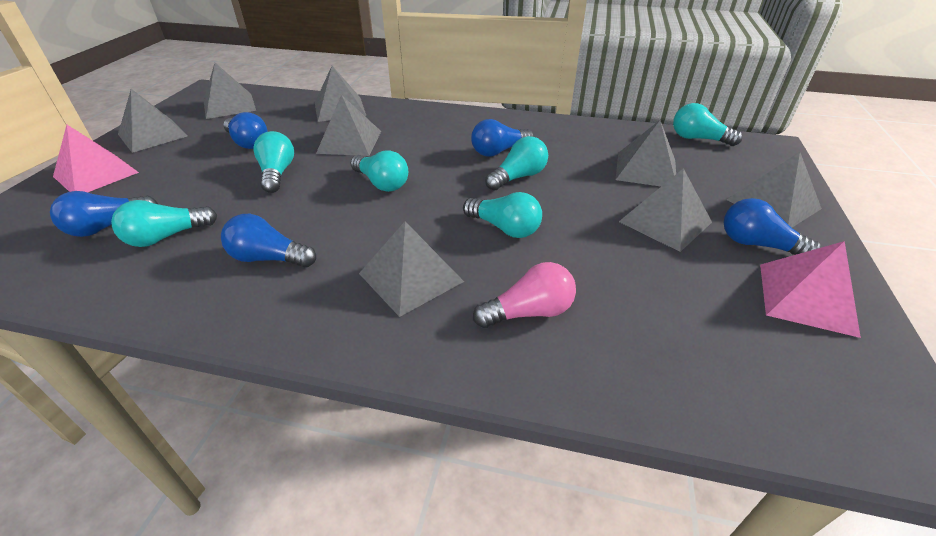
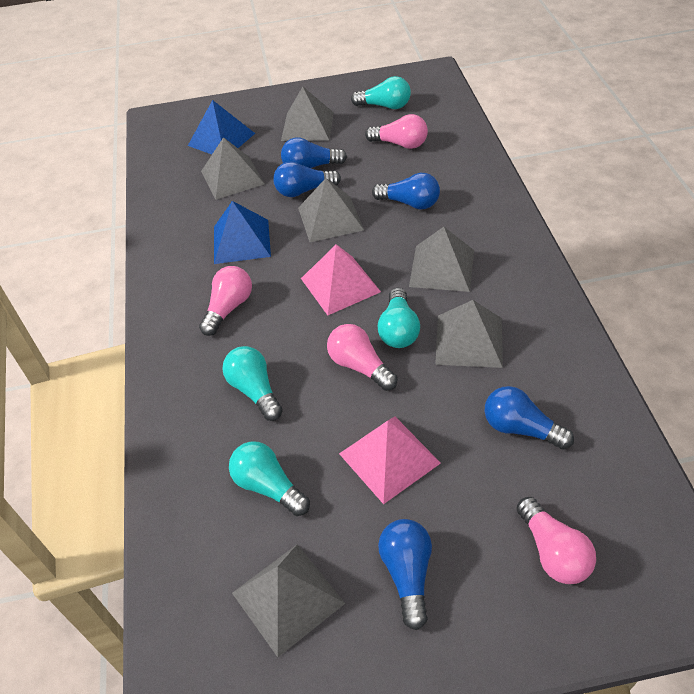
blue pyramid: none = 0 -> [188,100,255,154] [214,201,271,264] = 2
grey pyramid: [118,89,187,153] [204,63,256,119] [315,66,366,122] [316,95,381,156] [359,221,464,317] [616,120,676,187] [619,168,712,252] [727,152,822,227] = 8 -> [201,137,265,200] [232,544,345,657] [281,87,334,141] [298,178,364,242] [409,227,474,292] [435,300,503,368] = 6
pink light bulb: [473,262,576,328] = 1 -> [199,266,252,336] [327,324,398,391] [365,114,428,149] [516,497,596,584] = 4
turquoise light bulb: [111,200,217,247] [253,131,294,193] [350,150,408,192] [463,192,542,238] [485,136,548,191] [673,103,742,146] = 6 -> [223,346,283,421] [229,441,310,516] [351,76,411,109] [378,288,420,348] = 4

